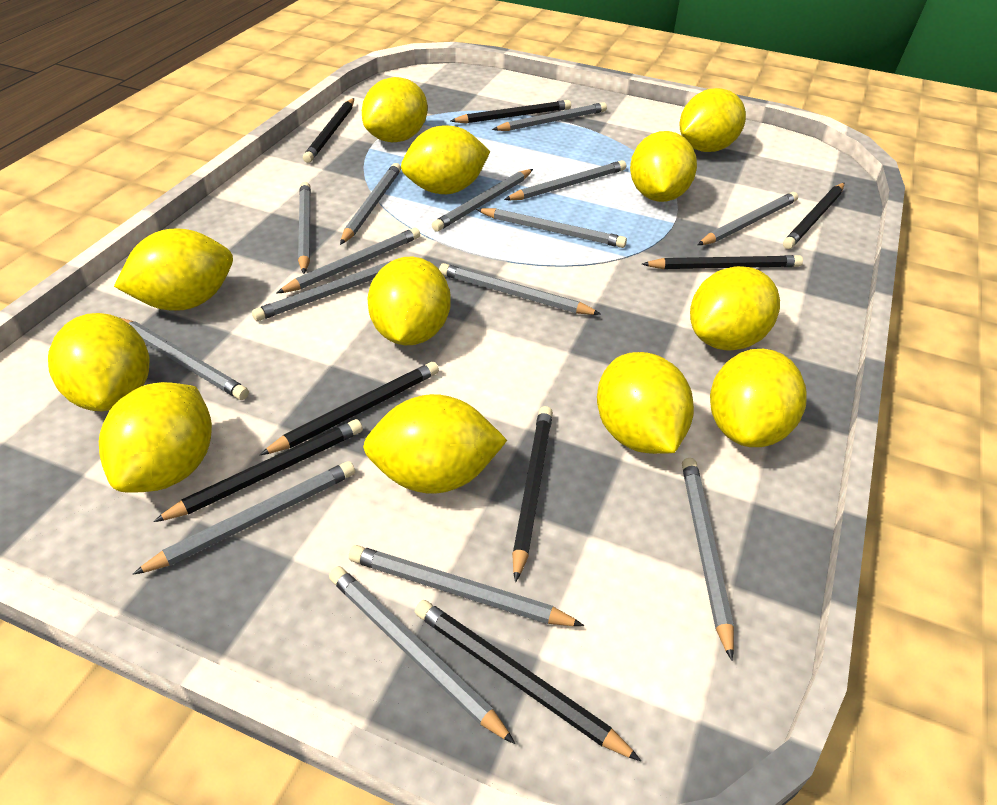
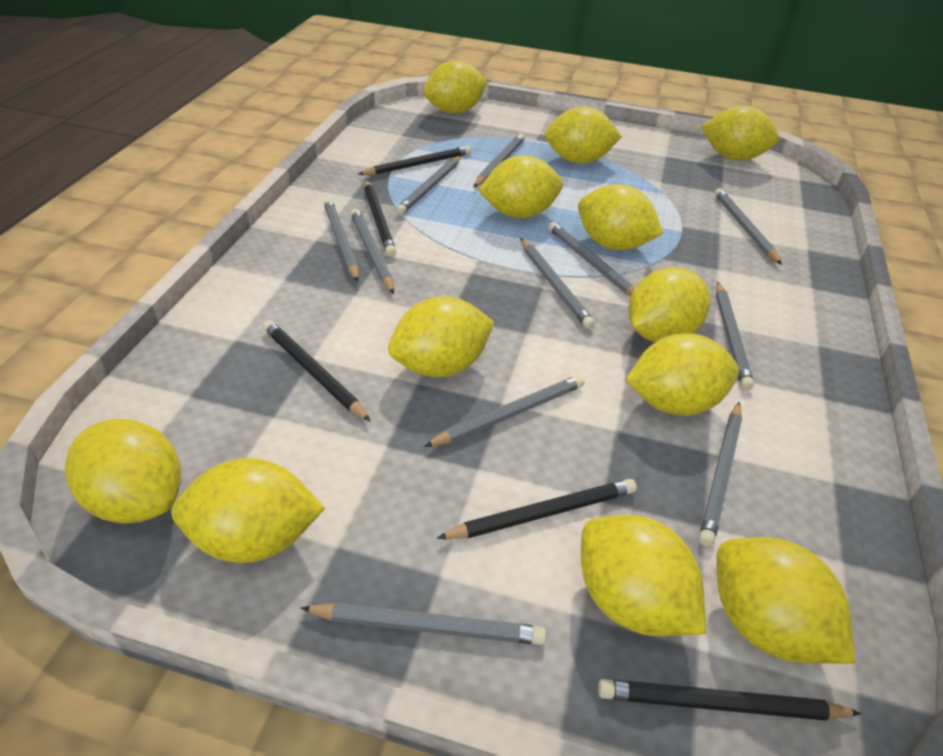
black pencil: [153,419,363,522] [260,362,439,455] [303,98,354,163] [415,600,641,761] [451,100,571,123] [512,406,553,582] [642,255,803,269] [783,183,844,249] = 8 -> [263,320,371,422] [358,146,471,175] [364,180,396,257] [437,479,637,539] [598,679,862,721] = 5
grey pencil: [121,318,249,400] [133,461,355,575] [252,261,391,321] [277,228,420,293] [298,182,311,274] [329,566,515,744] [340,163,401,245] [349,545,584,626] [432,169,533,231] [439,263,601,315] [476,208,627,248] [492,102,607,131] [504,160,626,200] [682,458,734,661] [698,192,798,245] = 15 -> [300,603,547,645] [324,199,359,282] [351,209,394,294] [396,156,461,215] [424,375,584,447] [474,133,525,187] [520,238,595,329] [548,222,635,296] [699,402,742,547] [714,188,782,265] [716,282,754,390] = 11

